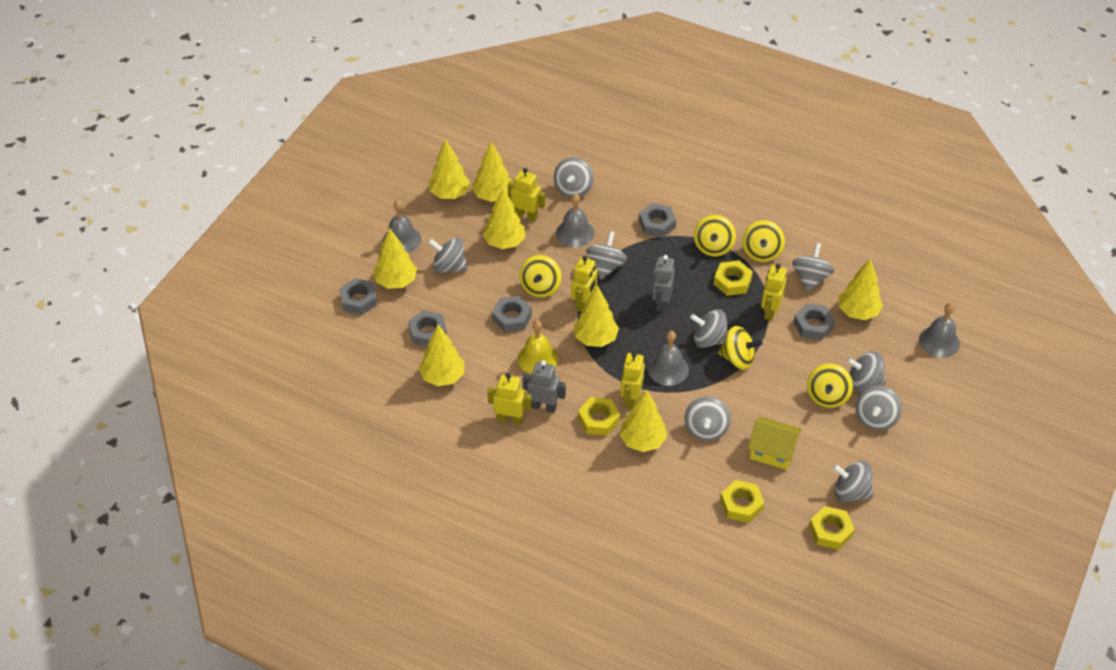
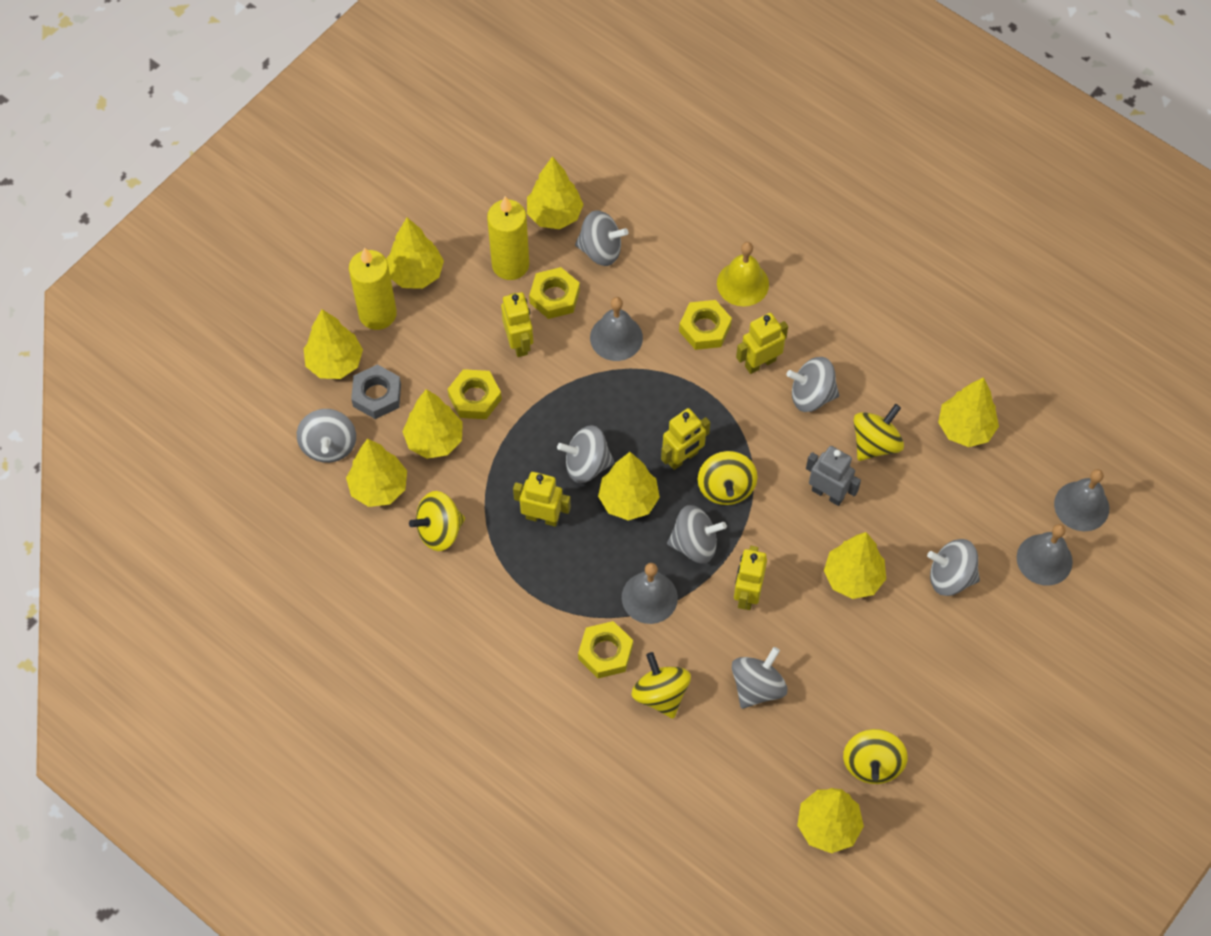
grey nut: [340,278,377,315] [408,310,447,347] [492,296,532,332] [639,203,676,238] [794,303,835,340] = 5 -> [351,364,401,419] = 1
grey robot: [523,360,566,413] [652,255,675,312] = 2 -> [806,446,861,506] = 1
grey spinning top: [428,238,468,273] [554,157,594,198] [586,231,627,280] [685,396,731,441] [690,309,728,348] [792,243,834,292] [833,461,873,502] [846,351,886,392] [855,385,902,430] = 9 -> [297,409,356,463] [557,425,614,483] [575,210,628,266] [667,505,727,564] [732,647,787,709] [787,357,839,412] [927,539,980,596] = 7
yellow candle: none = 0 -> [349,247,397,330] [487,196,529,280] = 2
yellow house: [748,416,802,470] = 1 -> none = 0
yellow tree: [373,228,417,289] [419,325,464,386] [429,139,470,199] [472,142,513,202] [483,189,525,249] [574,285,619,347] [619,389,667,452] [839,258,883,320] = 8 -> [304,309,363,379] [346,438,407,507] [386,218,444,289] [402,389,463,459] [527,156,584,229] [598,452,660,521] [797,788,864,853] [824,532,886,599] [938,377,999,447] = 9

